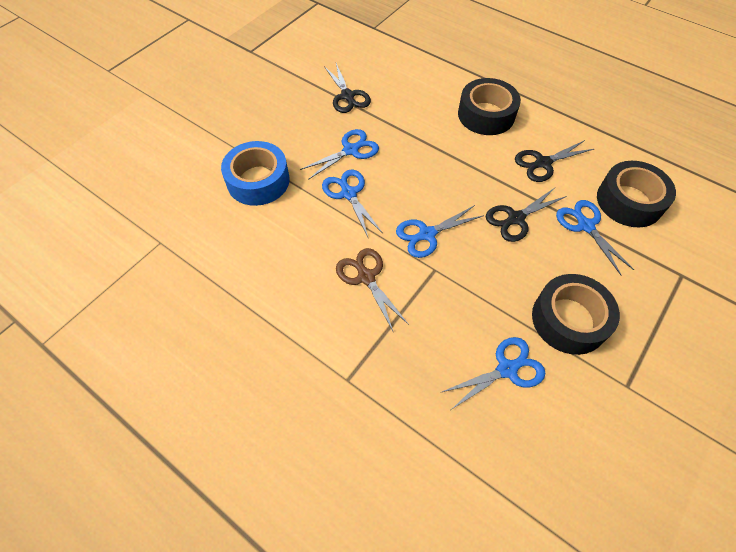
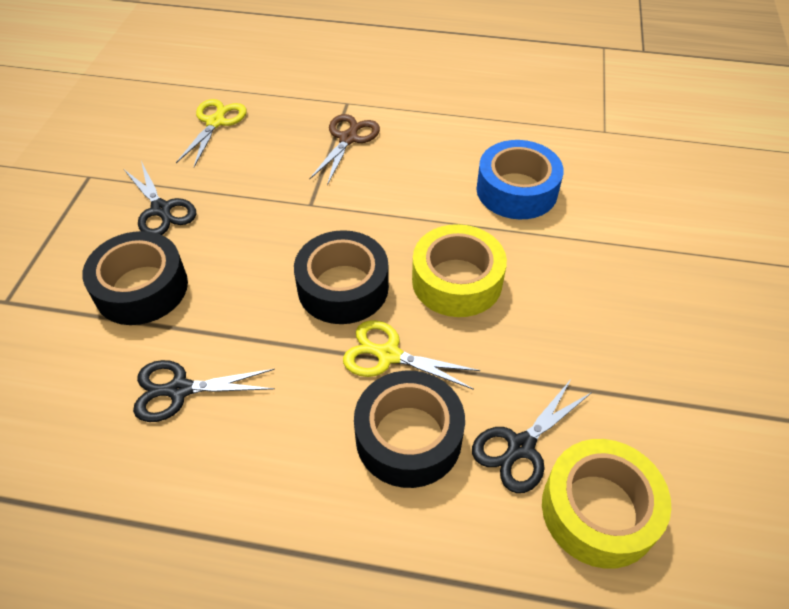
blue scissors: [300,129,379,180] [322,170,382,237] [396,205,484,258] [440,337,545,410] [556,200,634,275] = 5 -> none = 0
yellow scissors: none = 0 -> [176,99,247,167] [343,320,480,390] = 2
yellow tape: none = 0 -> [412,224,507,317] [542,439,671,569] = 2

